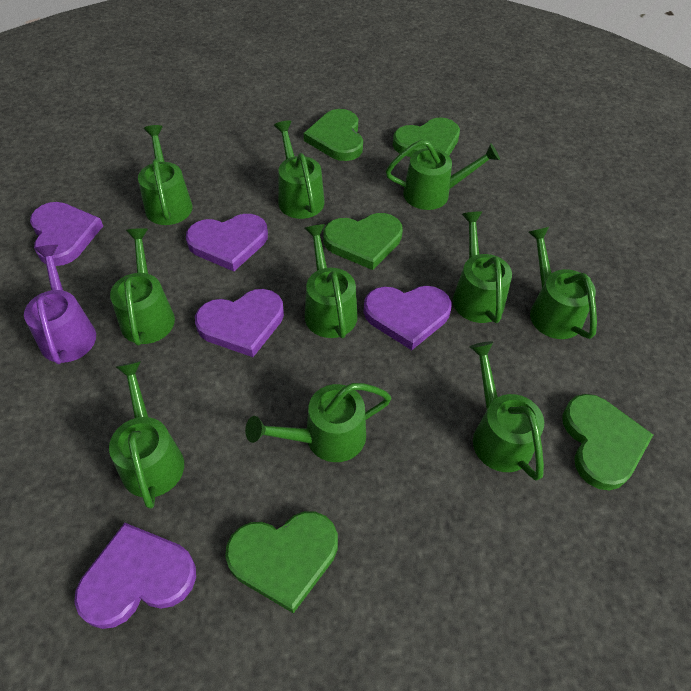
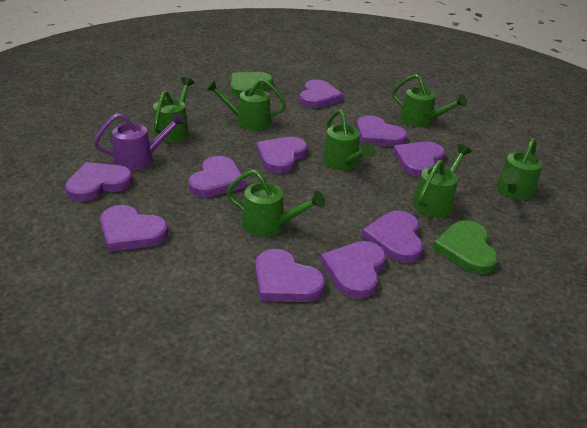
green heart: [225,511,338,614] [304,109,363,161] [323,213,403,270] [393,117,460,157] [562,394,653,490] = 5 -> [231,72,273,97] [432,220,498,274] = 2
green watering can: [109,361,184,509] [110,228,175,346] [138,125,193,225] [245,383,391,462] [274,120,325,219] [304,224,358,338] [386,139,500,210] [453,211,512,323] [469,341,544,481] [528,227,597,339] = 10 -> [153,77,194,142] [206,79,286,131] [226,170,325,237] [322,109,375,170] [392,74,467,127] [413,144,472,217] [496,138,543,200] = 7
purple heart: [30,202,103,266] [74,523,196,629] [186,214,268,271] [195,289,284,357] [363,286,452,350] = 5 -> [65,162,133,202] [100,205,168,252] [188,156,246,197] [255,249,325,302] [256,137,308,173] [300,80,343,108] [321,241,386,299] [356,115,407,147] [361,211,423,263] [393,142,445,177] = 10

